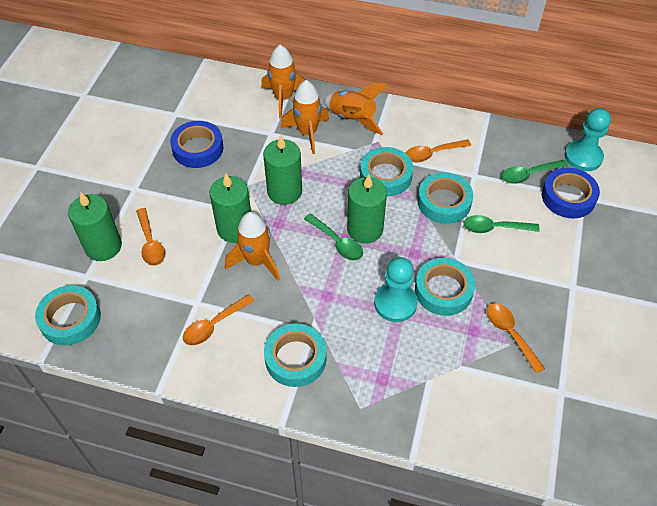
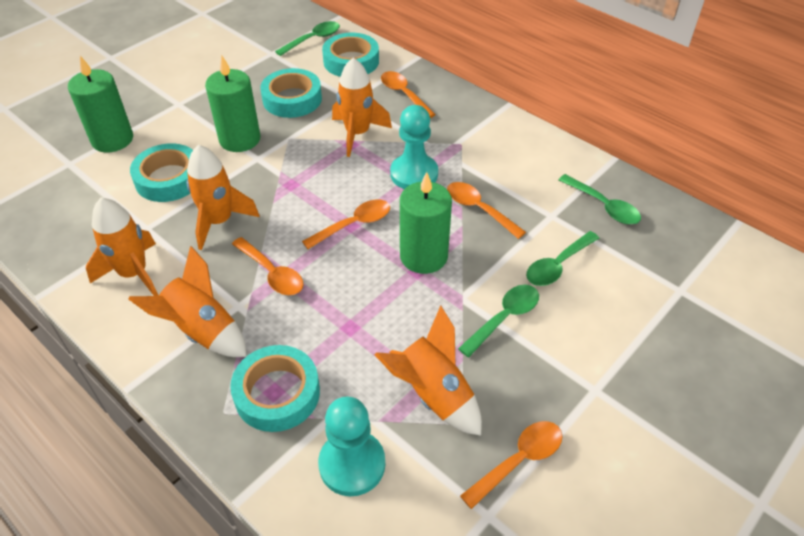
blue tape: [170,121,223,168] [542,168,600,219] = 2 -> none = 0
green candle: [68,192,122,261] [210,174,251,243] [263,135,302,205] [347,174,387,244] = 4 -> [68,56,133,152] [205,56,260,152] [400,172,452,274] = 3
green spoon: [304,213,363,261] [463,215,540,233] [502,160,568,184] = 3 -> [275,21,340,56] [458,285,539,357] [526,231,599,286] [559,174,641,224] = 4
orange rocket: [225,212,280,281] [261,45,306,118] [280,80,329,154] [324,83,388,135] = 4 -> [86,197,159,296] [128,246,247,357] [186,145,260,250] [332,58,392,157] [374,305,482,436] = 5
orange spoon: [136,208,165,266] [183,294,255,346] [406,139,471,162] [487,303,545,374] = 4 -> [232,237,303,295] [302,200,390,249] [381,71,436,118] [447,182,526,239] [460,421,563,509] = 5
turquoise tape: [35,285,101,346] [264,323,327,387] [360,147,413,196] [415,258,475,316] [418,173,473,224] = 5 -> [130,143,193,202] [230,345,320,432] [260,68,322,118] [322,33,379,77] = 4

